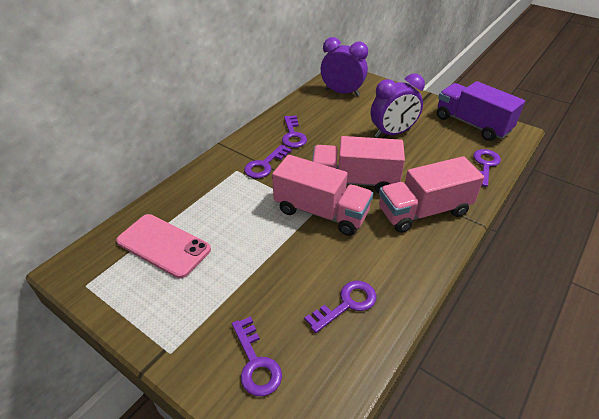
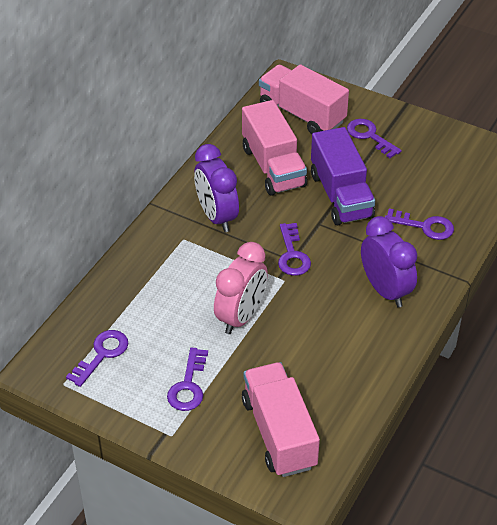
pink clock: none = 0 -> [214,242,268,334] = 1
pink phone: [116,214,211,279] = 1 -> none = 0

